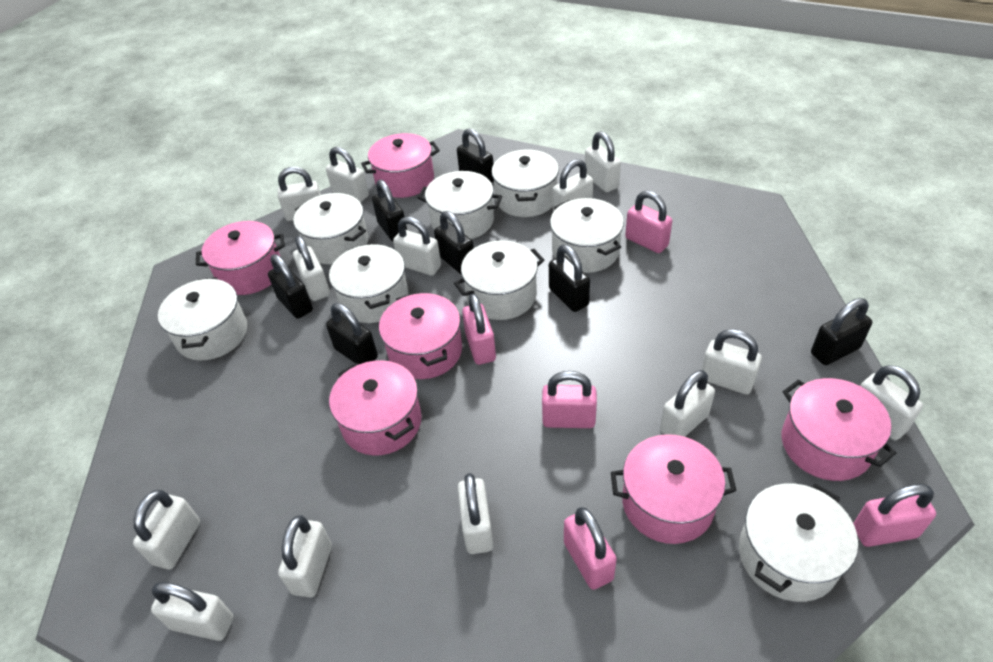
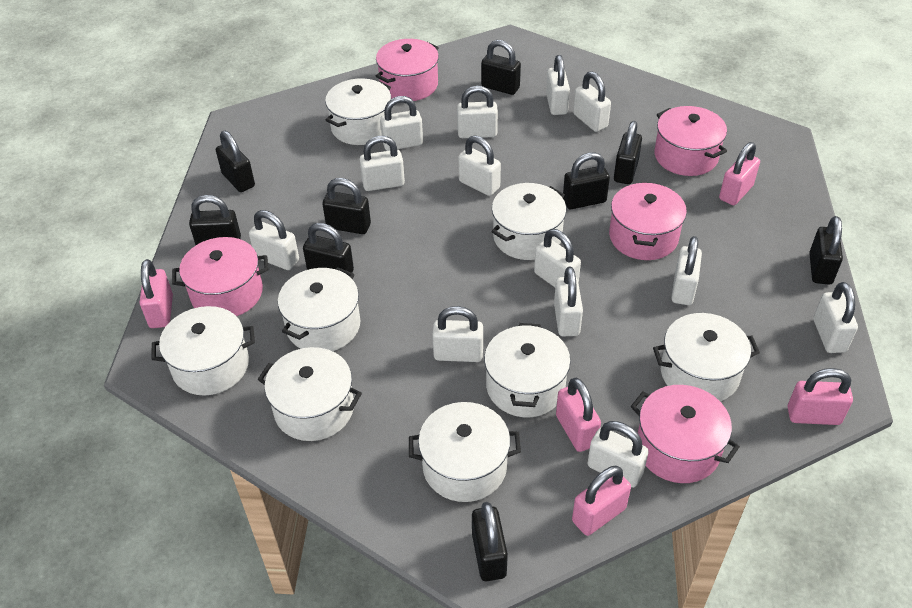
black padlock: [268,254,313,319] [326,303,378,364] [372,180,407,242] [434,211,474,274] [457,129,494,183] [549,245,590,312] [811,298,872,365] = 7 -> [189,195,241,245] [216,131,255,192] [303,223,354,277] [323,178,371,234] [472,502,508,581] [481,40,521,95] [563,152,610,209] [614,121,642,184] [809,216,843,285] = 9
pink pot: [196,221,285,295] [329,360,422,456] [361,133,440,198] [379,292,462,379] [611,434,737,544] [782,378,896,481] = 6 -> [172,237,268,316] [376,39,439,101] [609,182,687,260] [631,385,740,483] [654,106,727,176] = 5

